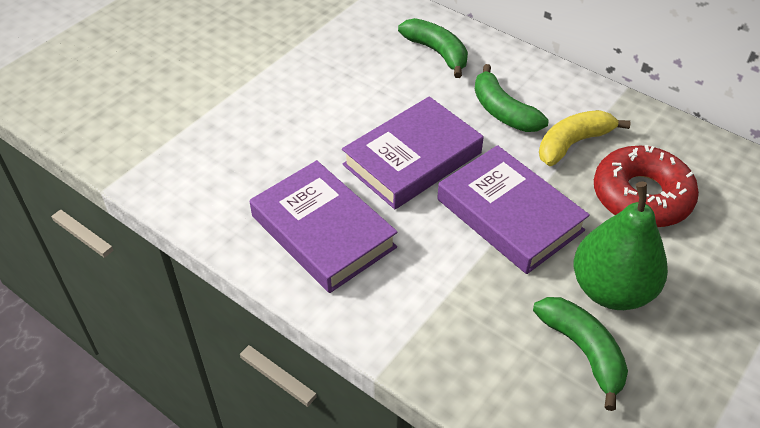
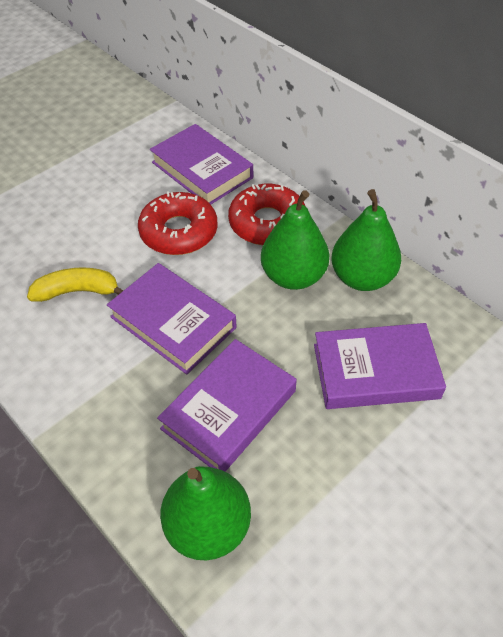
green banana: [398,18,468,78] [475,64,549,132] [533,297,628,411] = 3 -> none = 0
green pear: [574,182,668,310] = 1 -> [160,466,251,560] [261,190,329,290] [331,189,401,291] = 3
purple book: [250,160,398,293] [342,96,484,209] [437,145,590,274] = 3 -> [107,263,236,375] [150,124,253,205] [157,339,297,472] [314,323,446,409] = 4
red donut: [594,145,699,227] = 1 -> [138,191,218,255] [228,184,305,245] = 2

